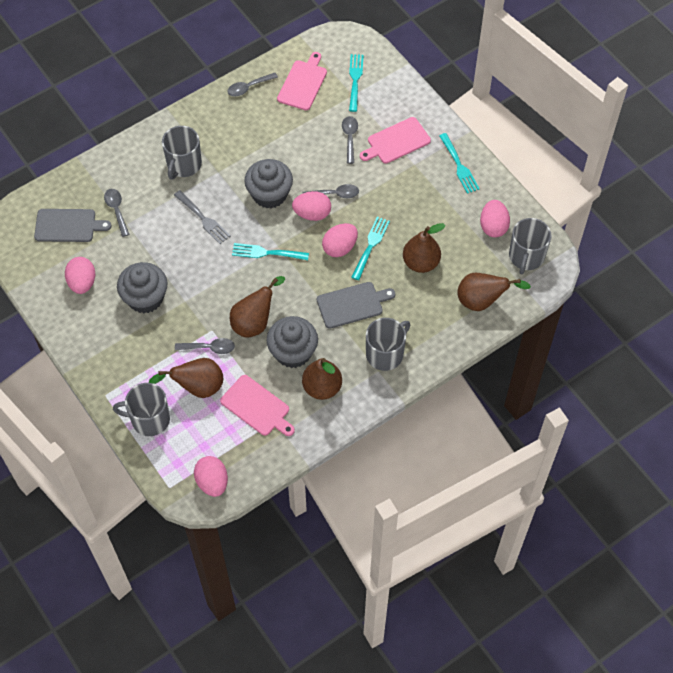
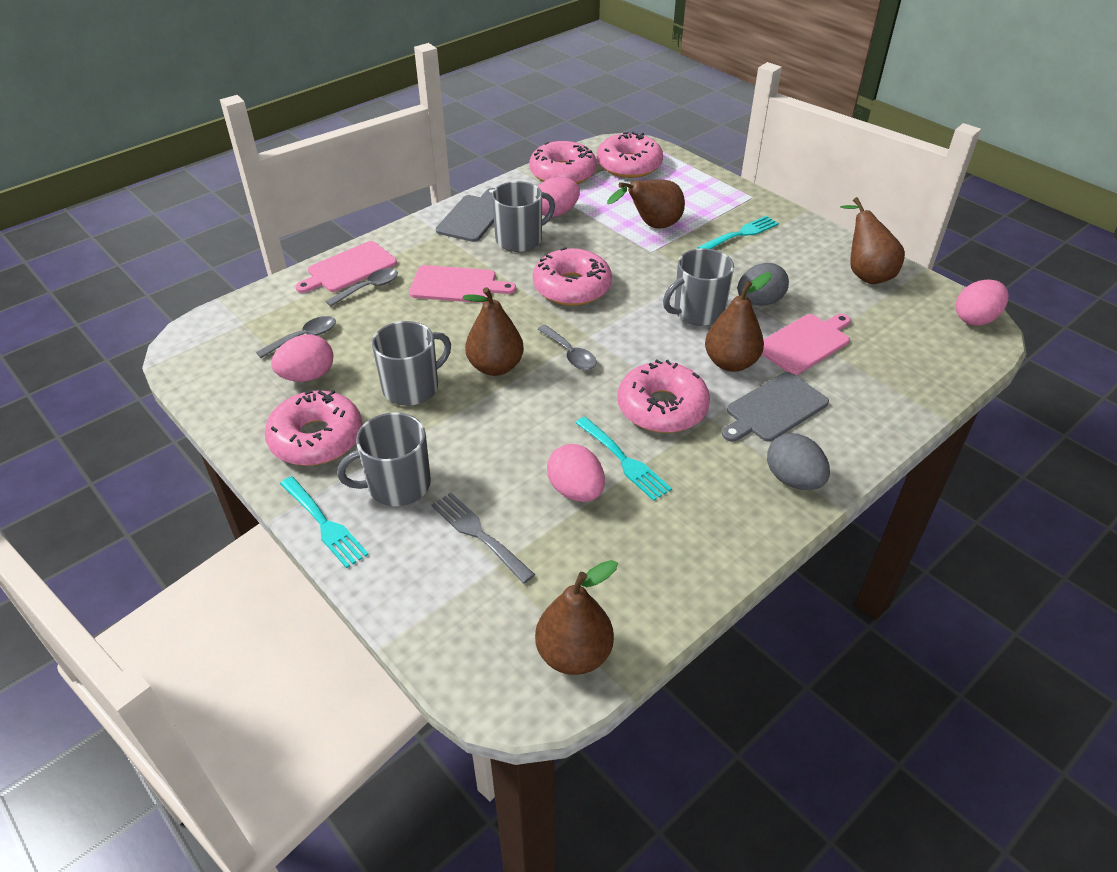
grey cupcake: [117,262,168,313] [244,159,293,209] [267,316,318,368] = 3 -> none = 0
grey egg: none = 0 -> [738,263,789,306] [767,433,830,490] = 2
grey spoon: [104,189,130,237] [175,338,235,354] [227,73,278,96] [303,184,359,198] [342,116,358,164] = 5 -> [256,316,336,358] [326,268,398,307] [538,325,597,370] = 3
pink donut: none = 0 -> [264,388,362,466] [530,141,597,184] [533,247,612,306] [597,131,663,178] [617,360,710,433] = 5
pink egg: [65,257,95,294] [194,456,228,497] [292,191,331,221] [322,223,358,257] [480,200,510,237] = 5 -> [271,334,333,382] [538,177,580,217] [547,444,605,502] [956,279,1009,326] = 4
turquoise fork: [232,243,309,260] [349,54,364,112] [351,217,390,280] [439,133,480,194] = 4 -> [280,476,369,568] [576,417,672,501] [697,216,779,249] = 3

